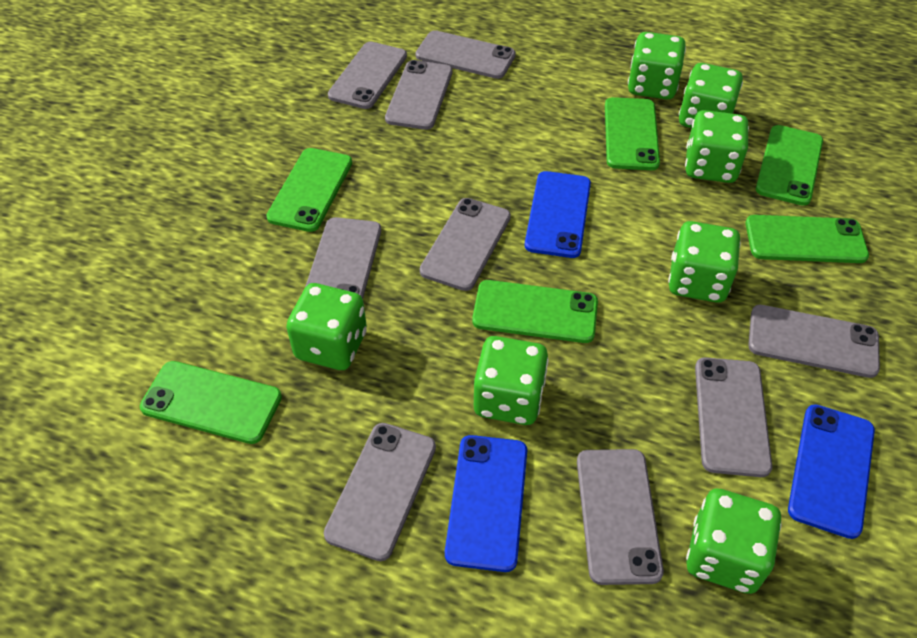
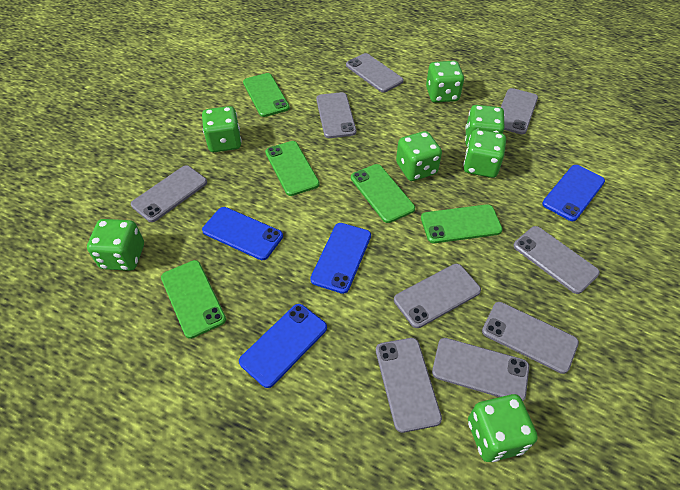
blue phone: [445,435,527,572] [525,171,591,258] [788,404,875,539] = 3 -> [202,207,283,260] [239,304,327,388] [310,223,371,294] [542,165,605,221] = 4
green phone: [140,361,282,444] [266,148,352,232] [472,280,598,343] [605,97,660,170] [746,215,869,263] [756,125,823,206] = 6 -> [161,260,226,339] [243,73,290,117] [265,141,320,196] [351,164,415,223] [421,204,503,243] = 5

